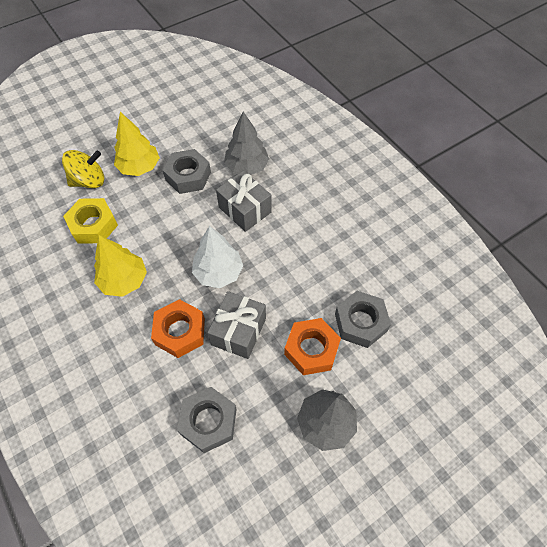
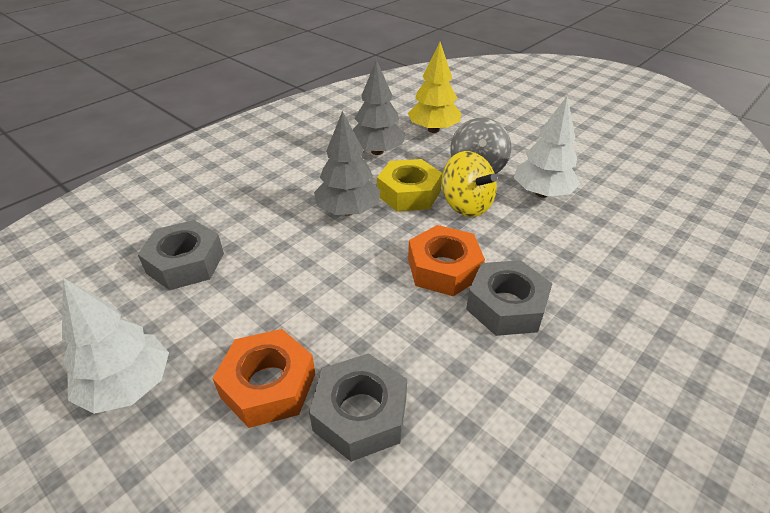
grey gift: [207,291,266,359] [216,171,272,232] = 2 -> none = 0
grey spinning top: none = 0 -> [450,118,511,174] = 1
white tree: [192,226,243,288] = 1 -> [62,278,169,414] [514,96,580,198] = 2
yellow tree: [94,235,147,297] [114,112,160,176] = 2 -> [408,42,461,133] = 1

